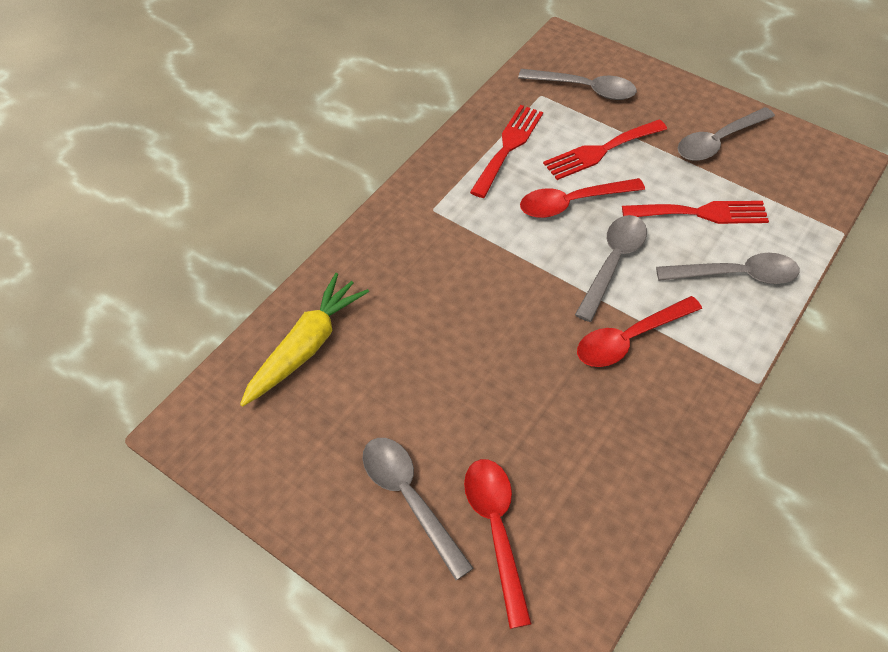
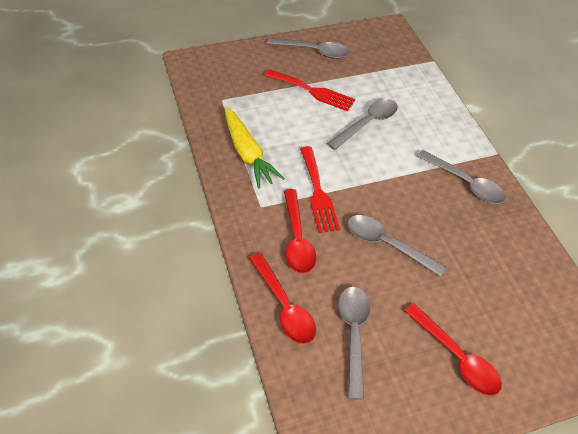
red fork: [470,105,543,198] [543,119,667,180] [622,201,769,224] = 3 -> [264,69,355,111] [300,146,340,233] = 2

